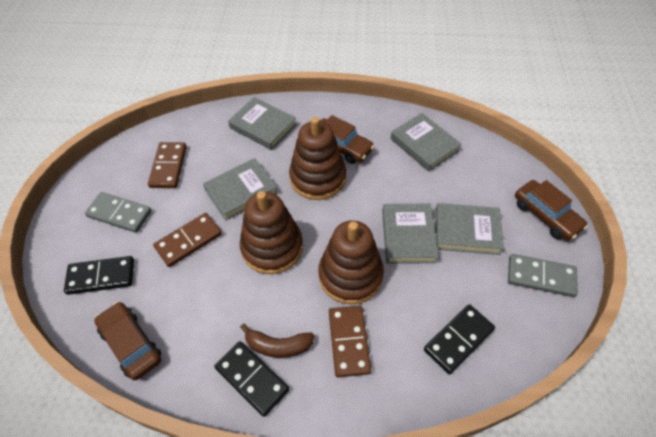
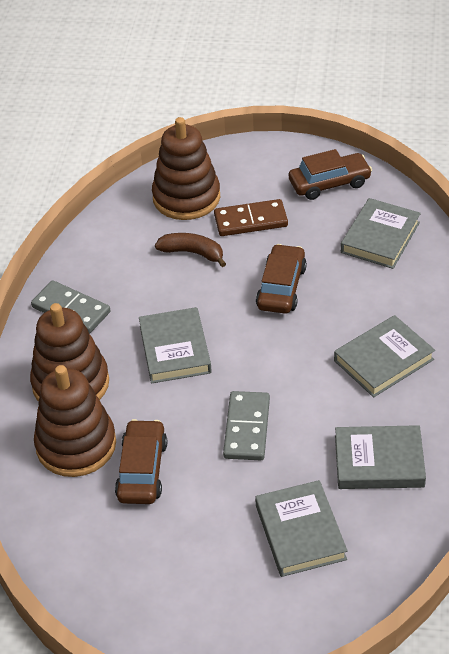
black domino: [64,256,134,295] [214,341,289,417] [424,304,495,374] = 3 -> none = 0
brown domino: [148,142,187,188] [153,213,222,267] [329,305,371,377] = 3 -> [214,199,288,236] = 1

